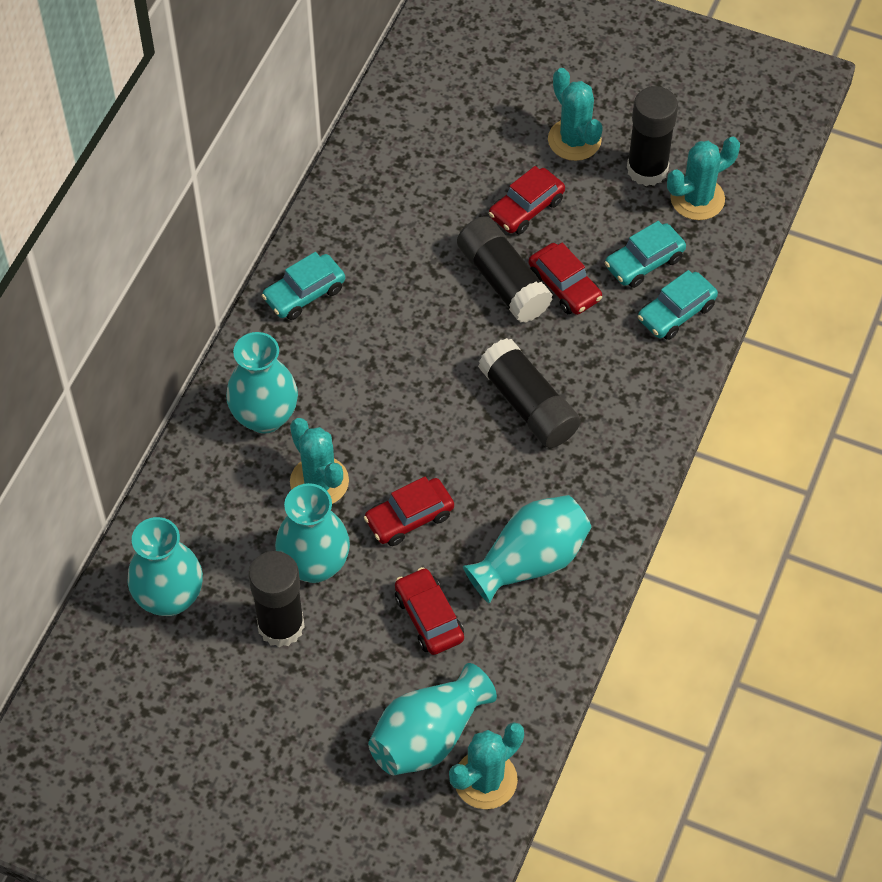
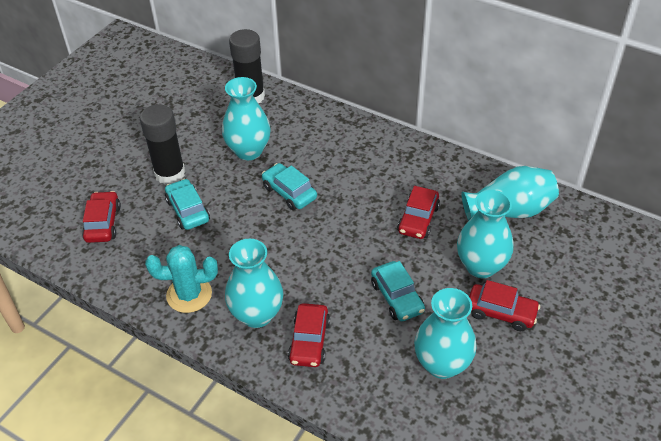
black glue stick: [249,551,305,647] [457,216,553,323] [478,338,581,448] [627,86,678,186] = 4 -> [140,104,185,185] [229,29,265,103] = 2
turquoise cactus: [290,418,349,504] [449,722,524,809] [548,68,603,161] [667,137,740,220] = 4 -> [145,245,218,313] = 1

